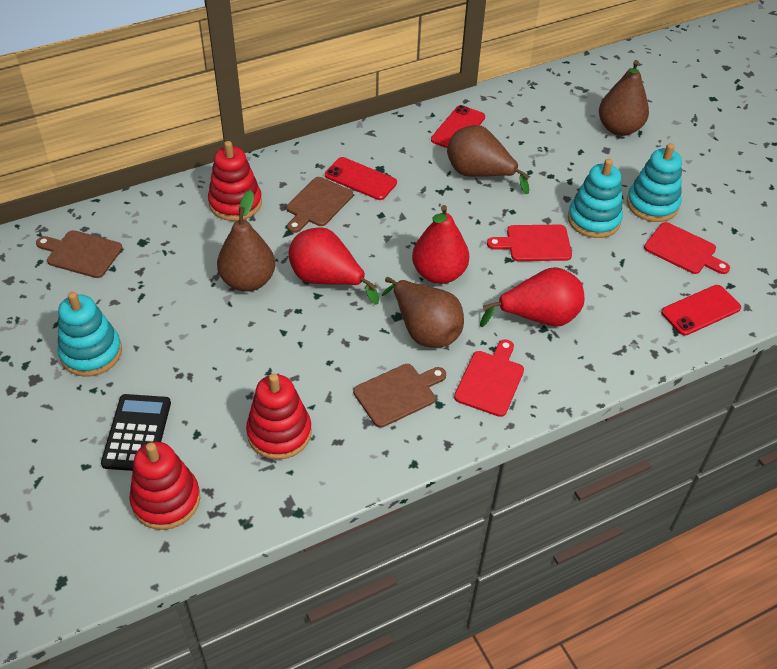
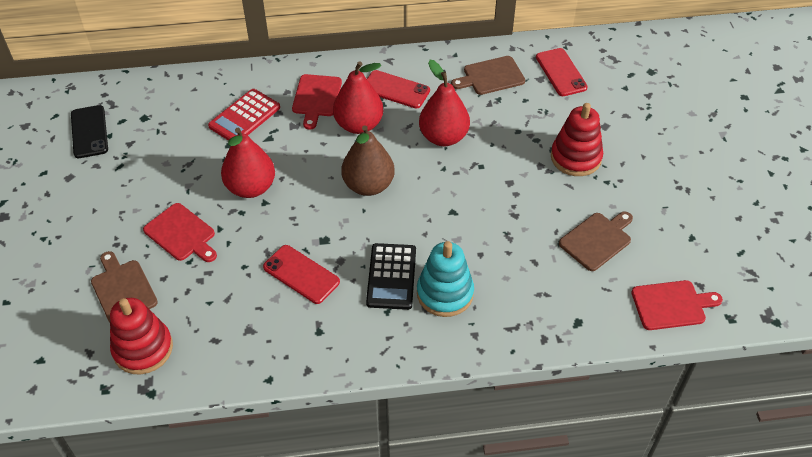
black phone: none = 0 -> [71,105,108,158] = 1
brown pear: [217,190,275,292] [382,277,464,348] [447,125,530,194] [599,60,649,136] = 4 -> [341,125,395,196] = 1
red calculator: none = 0 -> [208,89,280,141] = 1
red stacking toy: [129,442,200,530] [208,141,262,221] [246,374,312,460] = 3 -> [110,298,173,375] [551,103,603,176] = 2
turquoise stacking toy: [57,292,122,377] [568,159,623,238] [627,143,682,222] = 3 -> [417,241,474,317] = 1

